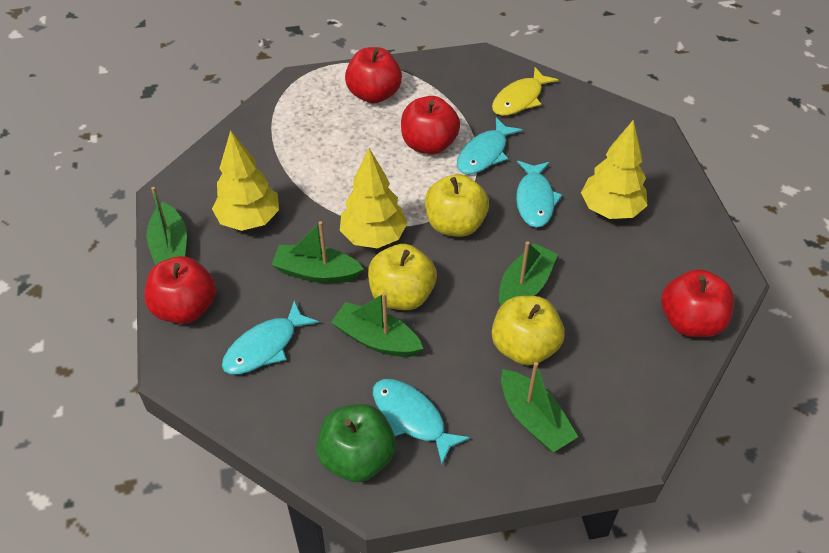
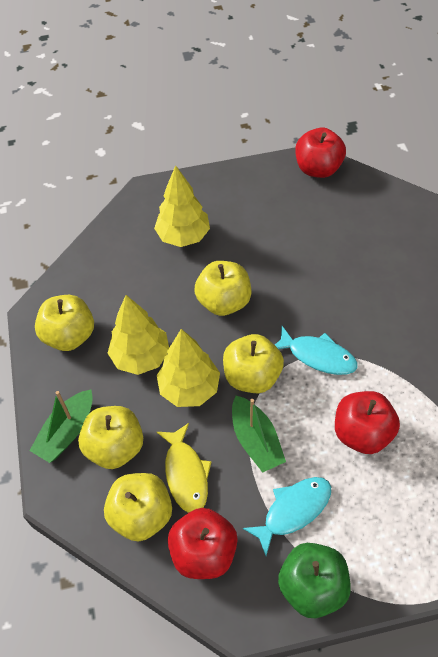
green boat: [146,187,187,265] [271,221,364,283] [331,292,423,357] [499,241,558,305] [501,362,578,452] = 5 -> [29,389,93,463] [232,396,286,473] = 2
red apple: [144,256,216,324] [345,47,402,104] [401,96,460,154] [661,269,734,337] = 4 -> [168,508,238,579] [295,128,346,178] [335,391,400,454] = 3
turquoise fish: [222,301,319,374] [373,379,470,464] [457,118,522,174] [516,161,562,228] = 4 -> [242,477,331,556] [275,326,358,375] = 2
yellow apple: [368,244,437,310] [425,174,489,237] [492,296,565,366] = 3 -> [35,295,94,351] [78,406,143,469] [104,473,172,541] [194,261,251,316] [223,334,284,393] = 5

